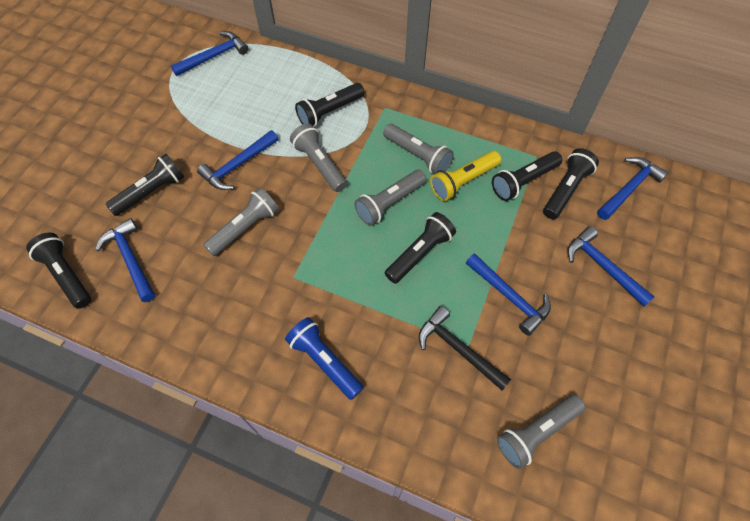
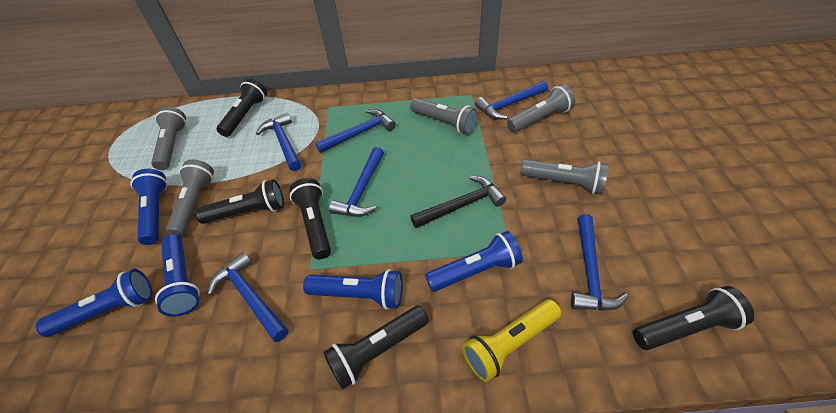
black flashlight: [26,232,91,309] [106,154,184,216] [295,83,364,127] [385,212,456,284] [492,151,562,201] [543,148,599,219] = 6 -> [195,179,284,224] [217,79,267,137] [289,178,331,259] [323,305,429,389] [633,286,754,350] = 5
blue flashlight: [285,317,363,400] = 1 -> [36,269,152,337] [130,169,168,245] [155,234,200,317] [303,269,403,310] [425,231,523,292] = 5

